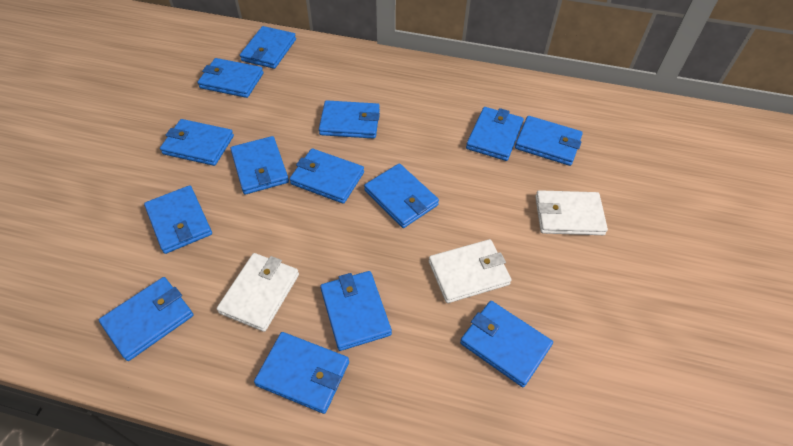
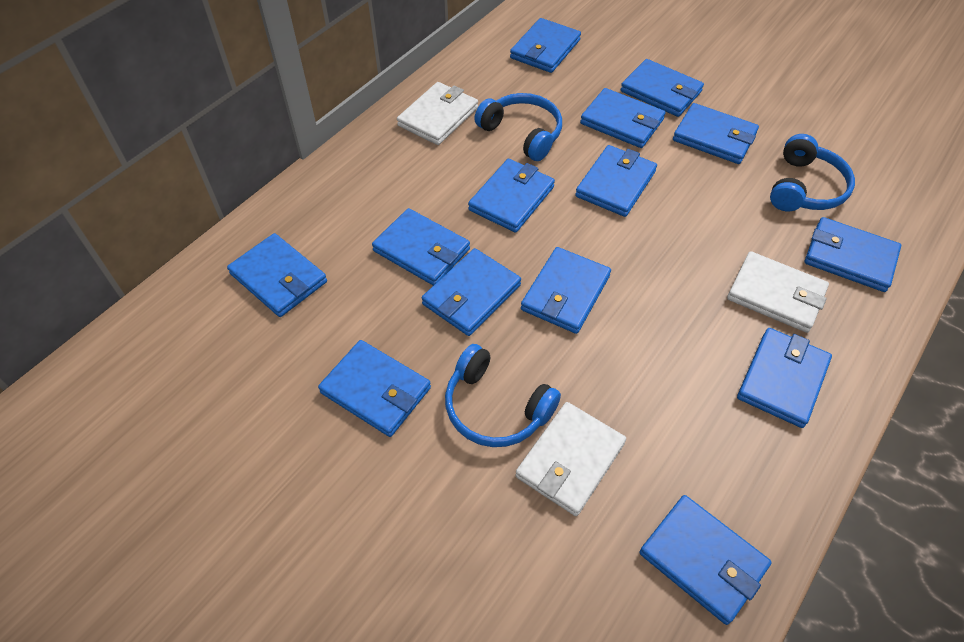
blue headphones: none = 0 -> [445,344,561,447] [474,93,562,161] [770,134,855,211] = 3

